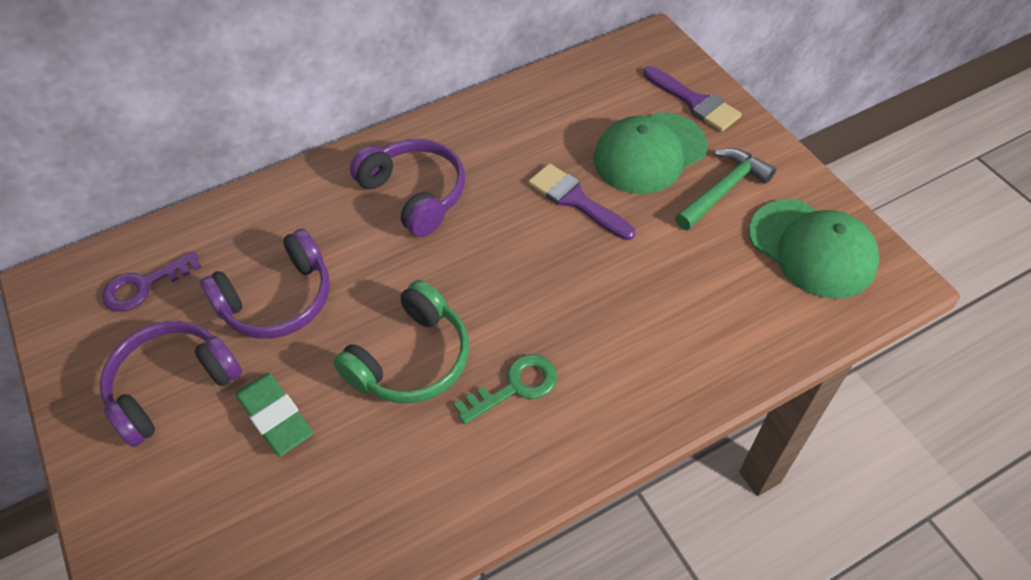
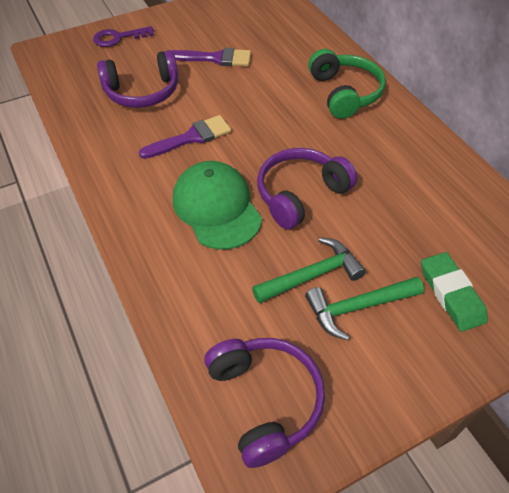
green cap: [594,113,708,194] [749,199,880,299] = 2 -> [173,161,262,250] = 1
green hammer: [675,148,776,230] = 1 -> [252,237,366,304] [305,277,424,340] = 2
green key: [454,354,557,425] = 1 -> none = 0

